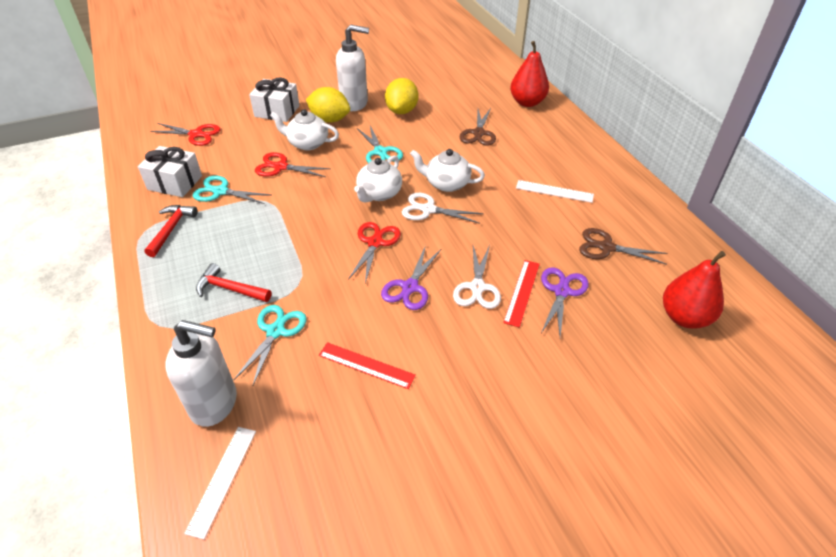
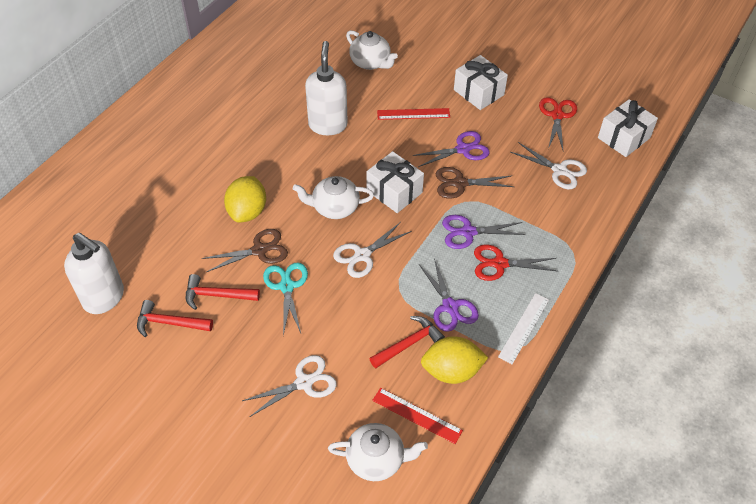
purple scissors: [381,245,442,310] [541,267,589,337] = 2 -> [413,131,490,167] [419,258,479,332] [442,215,525,249] = 3
red hammer: [144,205,198,257] [196,263,271,302] = 2 -> [137,300,213,337] [186,274,260,310] [369,316,445,368] = 3
red pear: [510,41,549,107] [663,251,726,329] = 2 -> none = 0
red scissors: [150,123,220,146] [255,152,331,177] [348,222,401,283] = 3 -> [474,245,557,281] [539,97,577,150] = 2
turquoise scissors: [193,175,271,204] [234,305,307,385] [357,126,403,163] = 3 -> [263,262,308,336] = 1
white gift: [138,146,202,197] [249,77,300,122] = 2 -> [366,151,424,213] [454,55,508,110] [598,99,658,157] = 3
white ruler: [184,427,256,540] [516,180,594,203] = 2 -> [498,293,549,364] = 1
white scissors: [402,193,483,224] [453,245,501,309] = 2 -> [242,355,337,417] [333,222,411,278] [511,142,587,189] = 3

